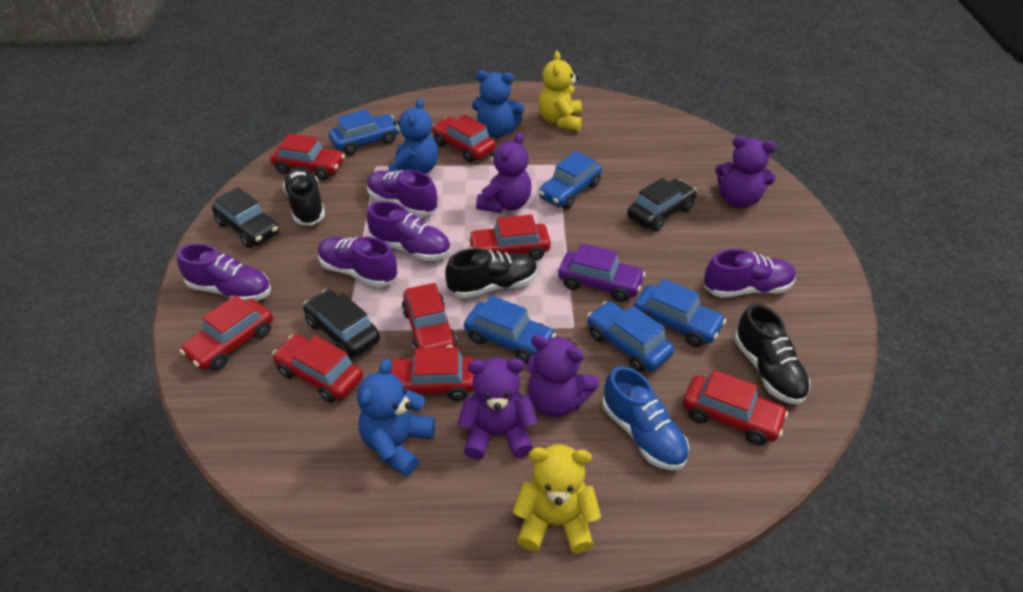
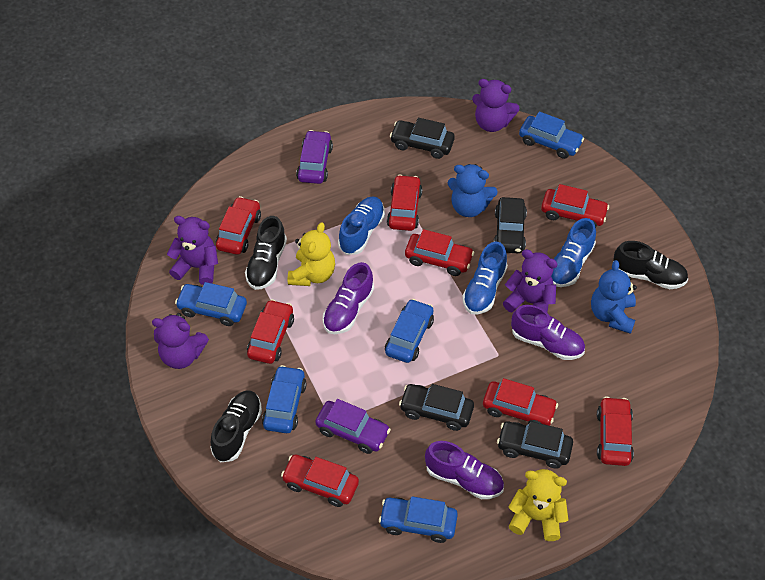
black car: [212,187,279,248] [303,290,380,357] [627,178,697,231] = 3 -> [390,118,455,159] [399,384,474,431] [494,197,527,253] [497,421,573,469] = 4
blue shoe: [602,366,689,470] = 1 -> [338,196,385,255] [462,242,507,315] [551,218,596,287] = 3
blue teddy bear: [357,359,435,476] [388,98,438,174] [472,70,524,138] = 3 -> [447,164,498,217] [591,260,637,334] = 2
purple car: [558,243,646,302] = 1 -> [296,130,333,184] [315,399,391,454] = 2
purple shoe: [177,243,271,301] [318,237,398,287] [367,170,438,216] [367,201,451,261] [704,249,796,298] = 5 -> [323,262,374,334] [425,441,504,499] [511,305,585,360] = 3

